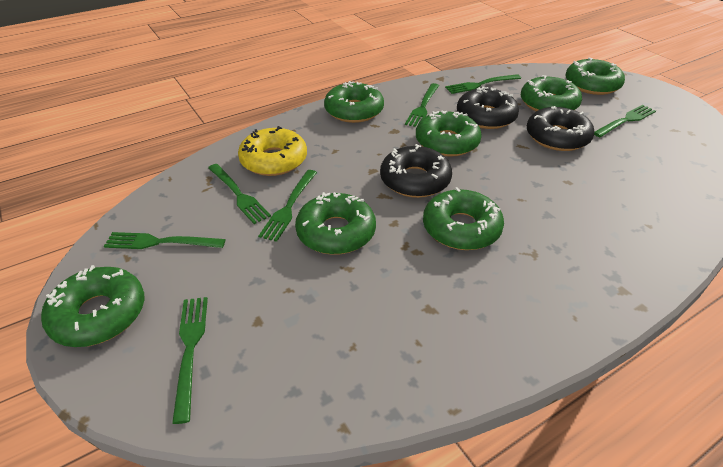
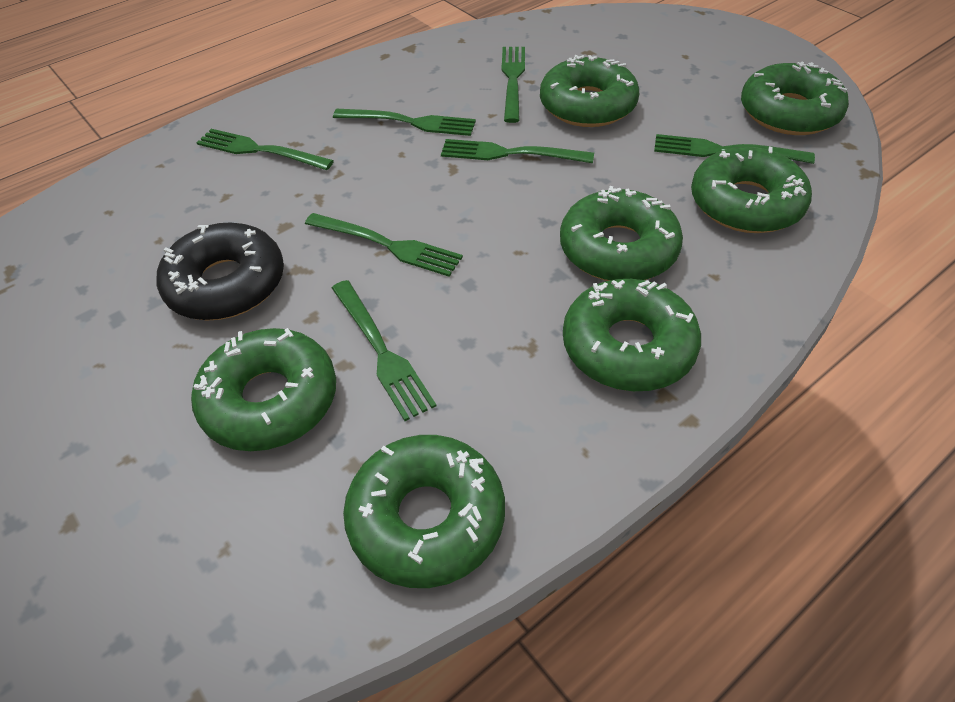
black donut: [380,144,452,198] [457,86,519,129] [527,106,594,151] = 3 -> [157,222,284,320] = 1
yellow donut: [238,126,307,176] = 1 -> none = 0

